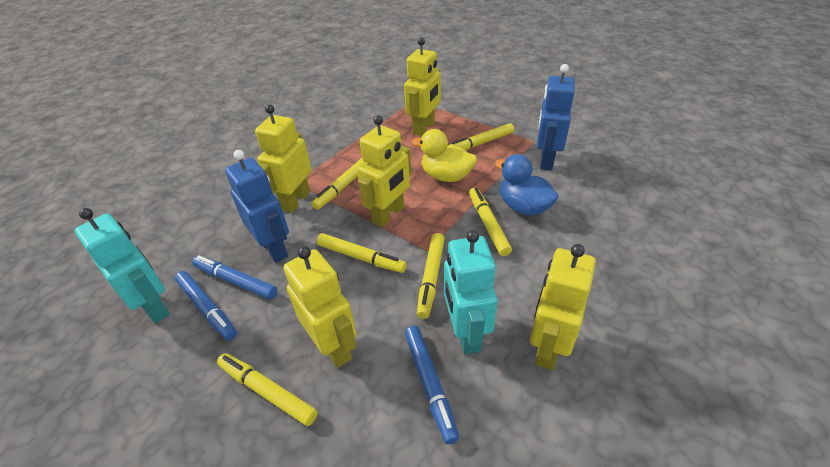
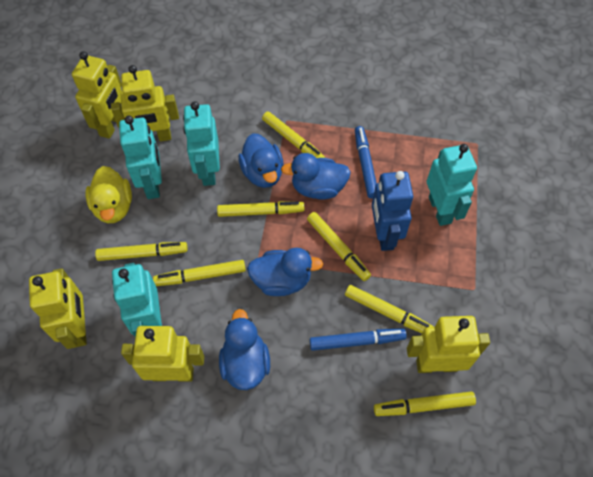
blue duck: [495,154,559,216] = 1 -> [219,309,270,390] [238,133,284,188] [247,248,323,296] [281,153,351,200] = 4
blue marker: [175,271,237,340] [192,255,278,300] [405,326,459,444] = 3 -> [310,328,407,351] [355,126,377,198] = 2
blue robot: [225,149,289,263] [537,64,575,170] = 2 -> [372,171,413,251] = 1
turquoise robot: [75,208,170,324] [444,230,498,354] = 2 -> [112,263,162,337] [119,115,162,199] [183,101,220,186] [427,144,477,226] = 4
yellow marker: [217,353,318,426] [312,158,365,210] [317,233,407,273] [417,233,445,319] [447,123,514,150] [469,187,512,256] = 6 -> [95,242,188,261] [153,260,246,286] [217,201,304,217] [262,111,326,158] [307,212,371,281] [345,285,434,333] [374,391,476,416] = 7

